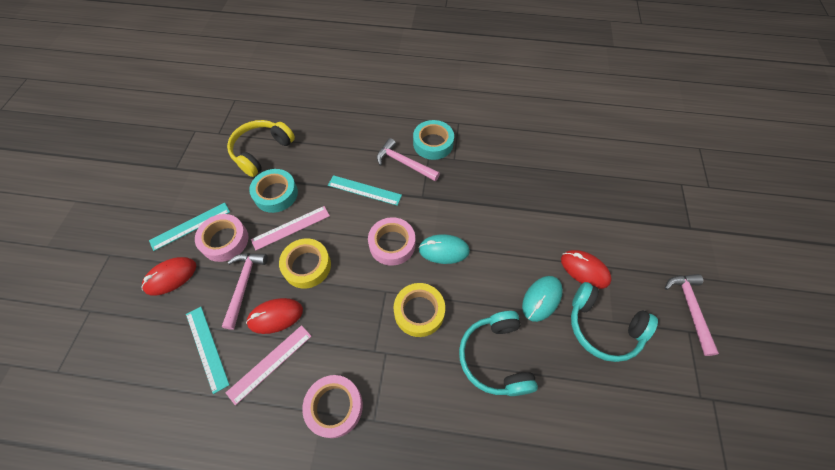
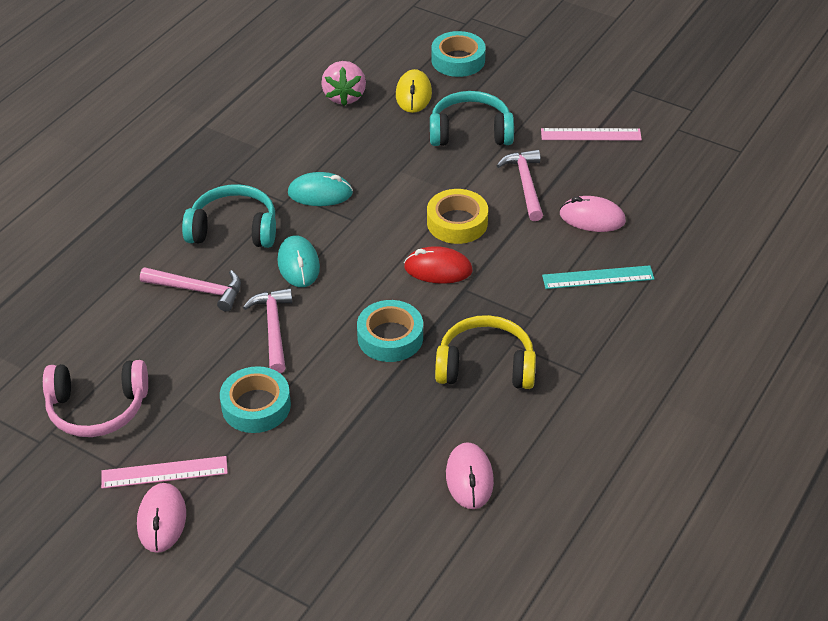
pink headphones: none = 0 -> [43,360,148,437] = 1
pink mouse: none = 0 -> [137,483,186,553] [446,442,494,509] [560,196,626,232] = 3
pink strawberry: none = 0 -> [321,61,366,106] = 1
pink tape: [195,214,248,262] [302,375,363,438] [368,217,415,266] = 3 -> none = 0
red mouse: [141,257,196,296] [246,298,303,334] [561,250,612,289] = 3 -> [404,246,473,284] = 1
turquoise ruler: [149,202,230,251] [186,307,230,394] [328,175,402,206] = 3 -> [542,265,654,289] = 1
turquoise tape: [249,169,298,213] [413,120,454,160] = 2 -> [220,366,291,433] [357,300,423,362] [432,31,486,77] = 3
yellow mouse: none = 0 -> [396,69,432,113] = 1
yellow tape: [279,239,331,288] [394,283,445,337] = 2 -> [427,189,488,244] = 1

